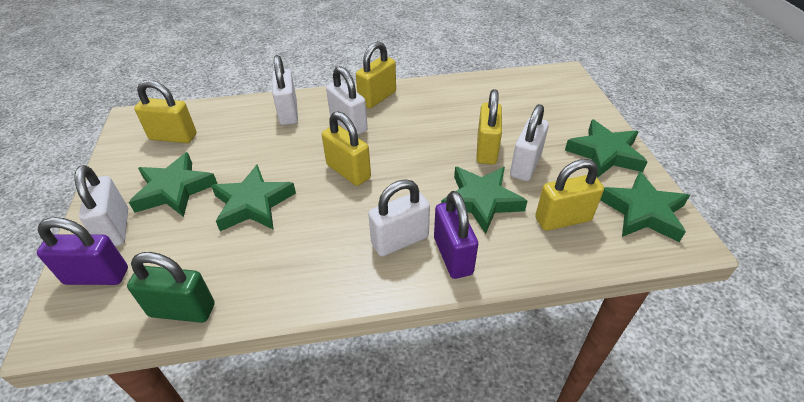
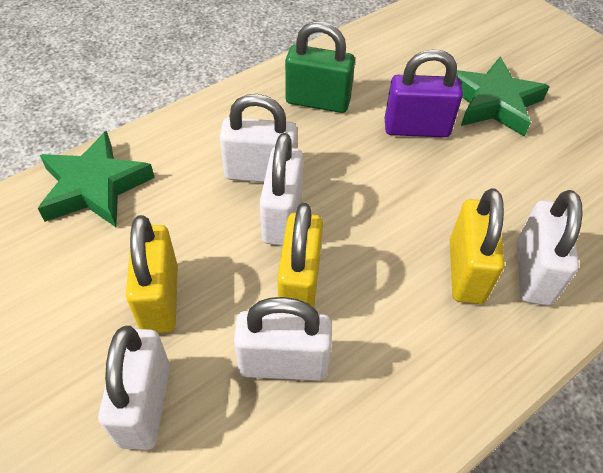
green star: [129,152,217,217] [211,164,296,231] [441,167,527,234] [565,119,648,178] [600,171,690,242] = 5 -> [38,131,155,227] [456,57,550,137] = 2
purple padlock: [37,217,128,285] [434,191,478,279] = 2 -> [385,49,463,137] = 1
yellow padlock: [134,80,197,143] [322,111,371,186] [356,41,396,109] [476,89,502,165] [535,159,604,231] = 5 -> [126,215,178,333] [277,203,323,308] [450,188,504,304] = 3

